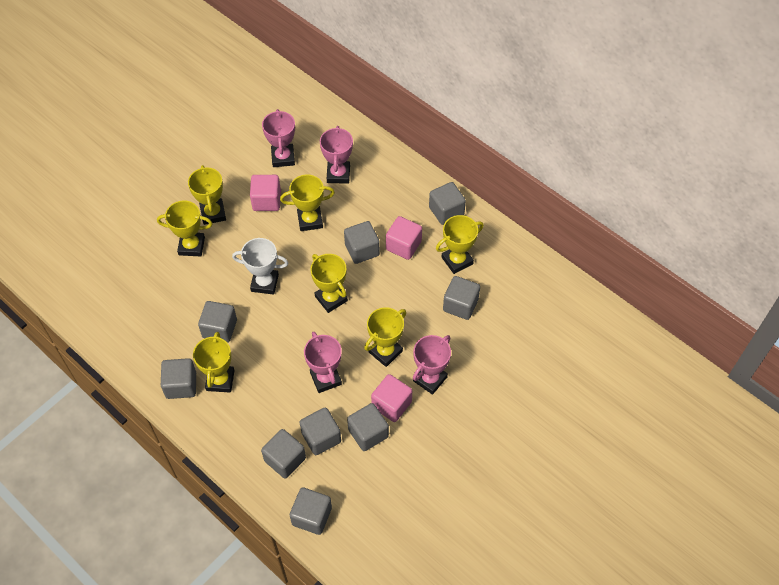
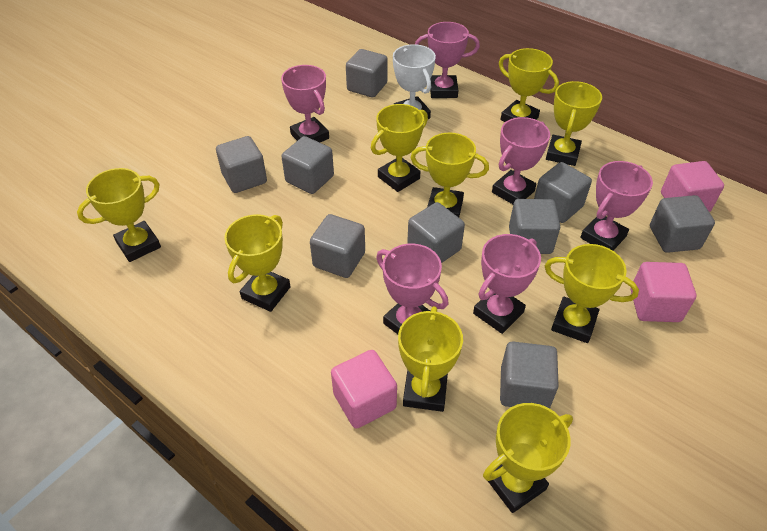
pink trophy: [262,109,295,167] [304,331,342,393] [320,126,353,184] [413,335,451,395] = 4 -> [281,65,329,142] [376,243,449,334] [415,22,480,98] [473,234,541,334] [492,117,550,204] [580,161,653,250] = 6
yellow trophy: [157,201,213,256] [188,165,226,225] [193,332,235,393] [280,174,335,231] [310,254,348,313] [364,307,406,367] [436,215,484,274] = 7 -> [77,168,161,262] [224,214,291,312] [371,104,428,192] [398,306,463,412] [410,132,489,217] [483,403,573,513] [499,48,559,122] [545,244,639,343] [546,81,602,166] = 9

